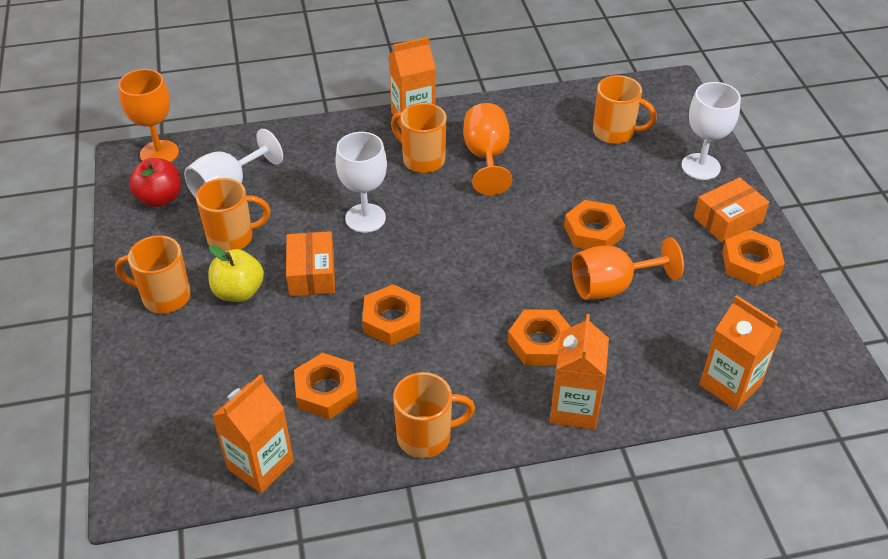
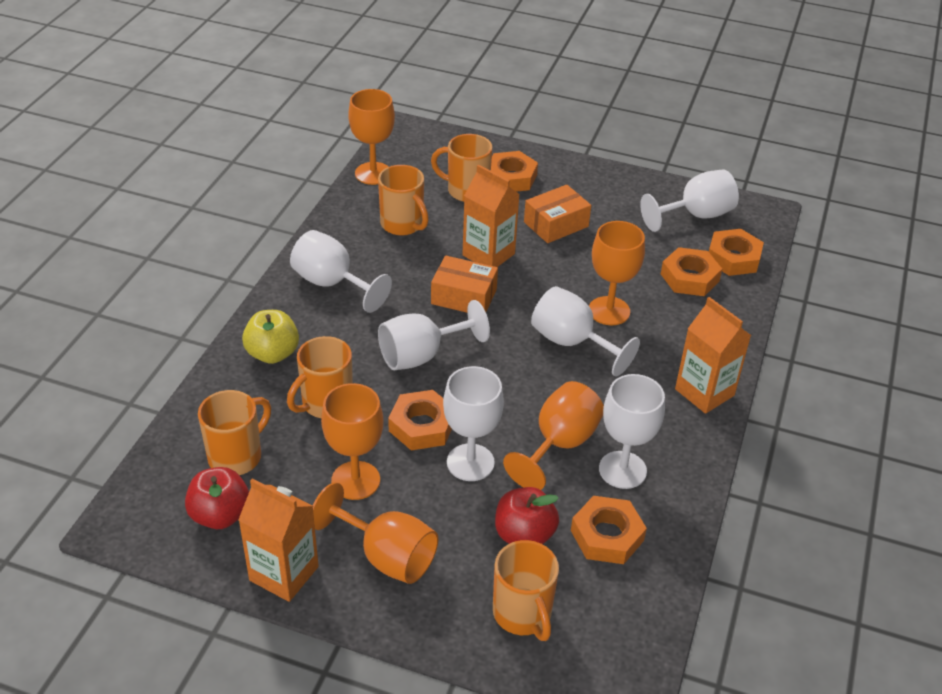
orange carton: [212,374,294,493] [389,37,436,129] [550,314,609,430] [700,295,782,410] = 4 -> [238,478,319,602] [462,165,520,267] [675,297,751,414] = 3
orange goblet: [118,69,179,162] [463,103,512,195] [572,238,684,300] = 3 -> [313,482,438,584] [321,383,383,500] [348,89,395,185] [503,381,604,490] [589,221,645,325] = 5
red apple: [129,158,181,207] = 1 -> [185,467,249,529] [495,487,559,544] = 2
white goblet: [184,129,283,198] [335,132,387,233] [681,82,741,180] = 3 -> [290,230,392,313] [378,300,490,370] [443,366,504,481] [531,286,640,376] [599,374,665,489] [640,169,739,232] = 6

